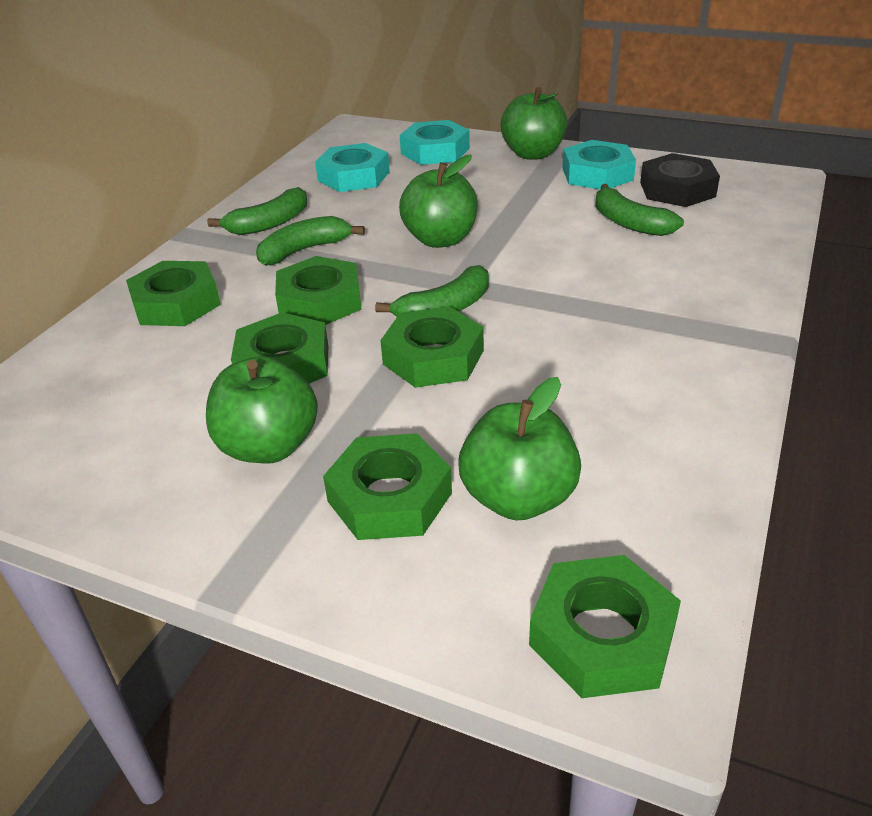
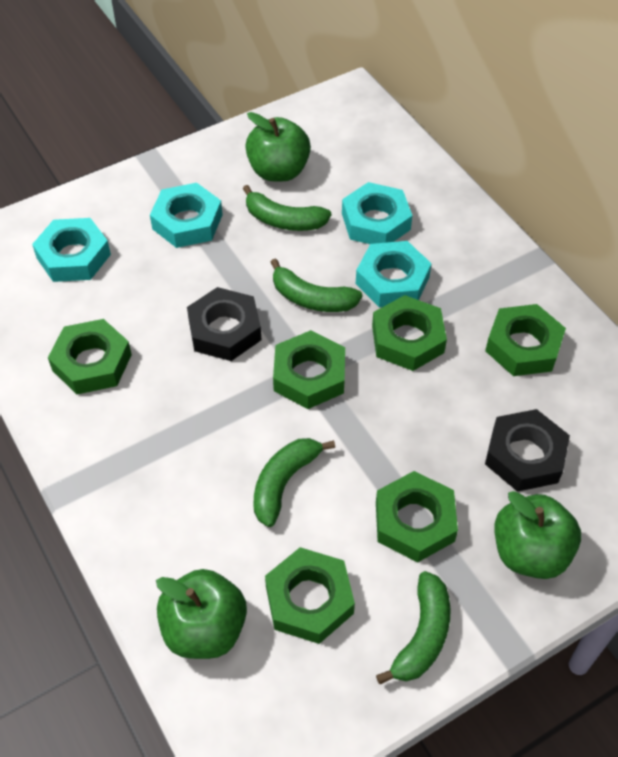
black nut: [640,153,720,207] = 1 -> [187,287,261,361] [485,409,570,492] = 2
green apple: [206,356,318,464] [399,155,478,248] [458,377,581,521] [501,87,567,160] = 4 -> [156,569,247,659] [245,112,311,182] [494,491,581,579] = 3
turquoise nut: [315,143,390,192] [400,120,470,165] [562,140,636,189] = 3 -> [32,218,111,282] [150,183,223,248] [342,182,412,244] [356,241,432,307] = 4

